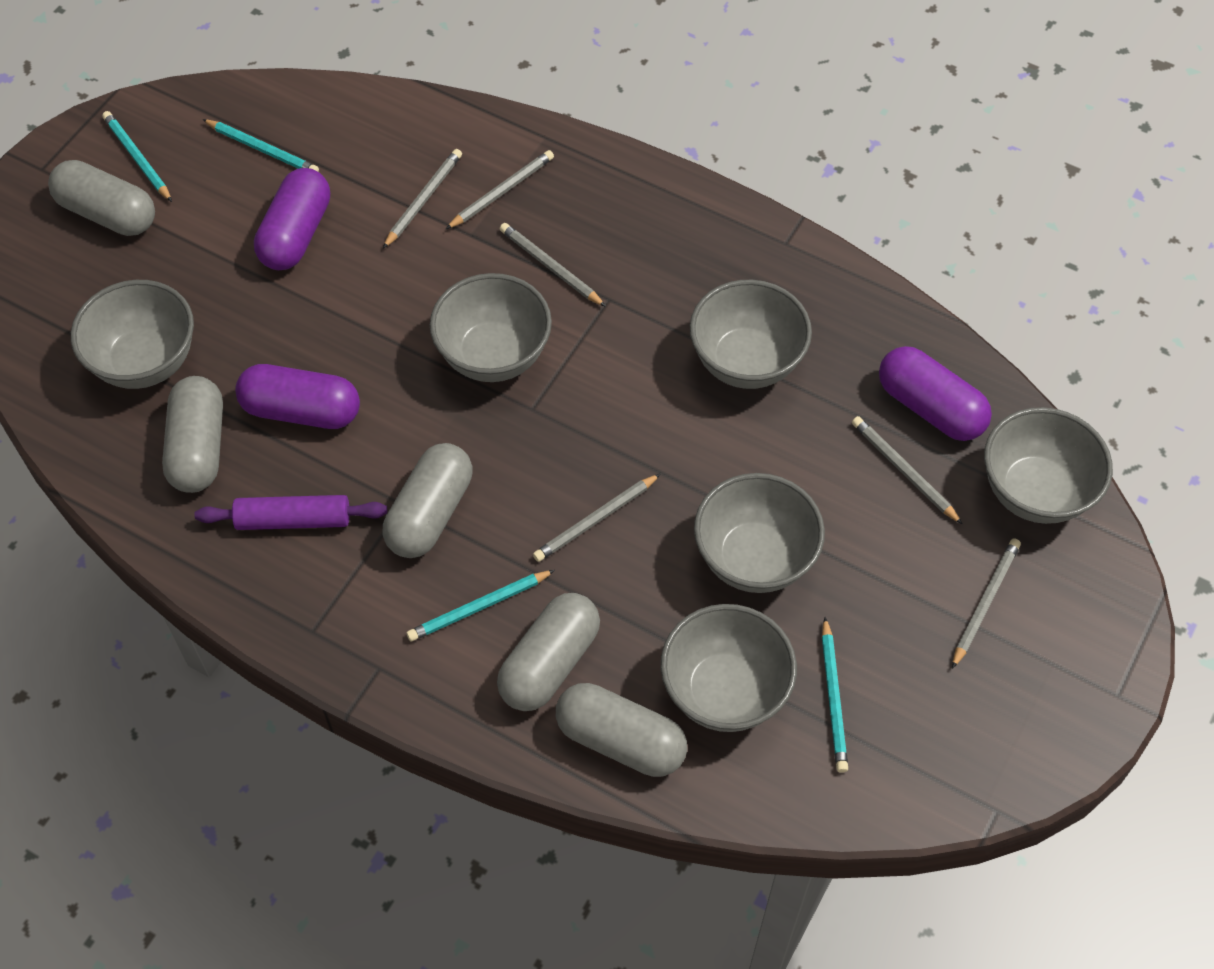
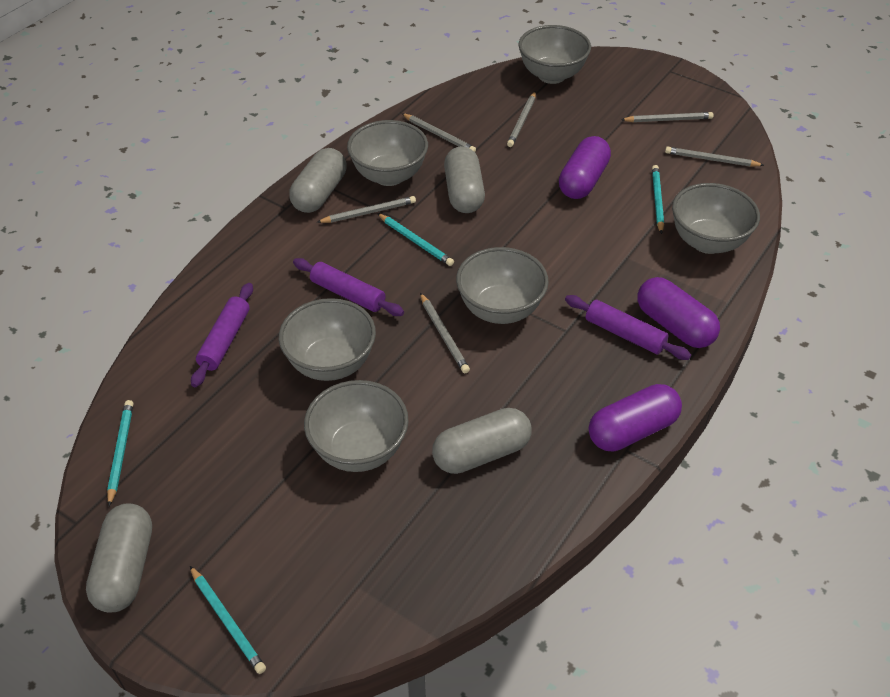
grey capsule: [48,160,155,236] [162,376,223,493] [383,443,472,558] [497,593,600,711] [556,683,687,777] = 5 -> [86,503,152,613] [289,148,347,213] [432,408,532,474] [444,146,485,213] = 4
purple rolling pin: [194,495,387,530] = 1 -> [191,283,253,387] [293,258,404,316] [565,295,691,360] = 3

